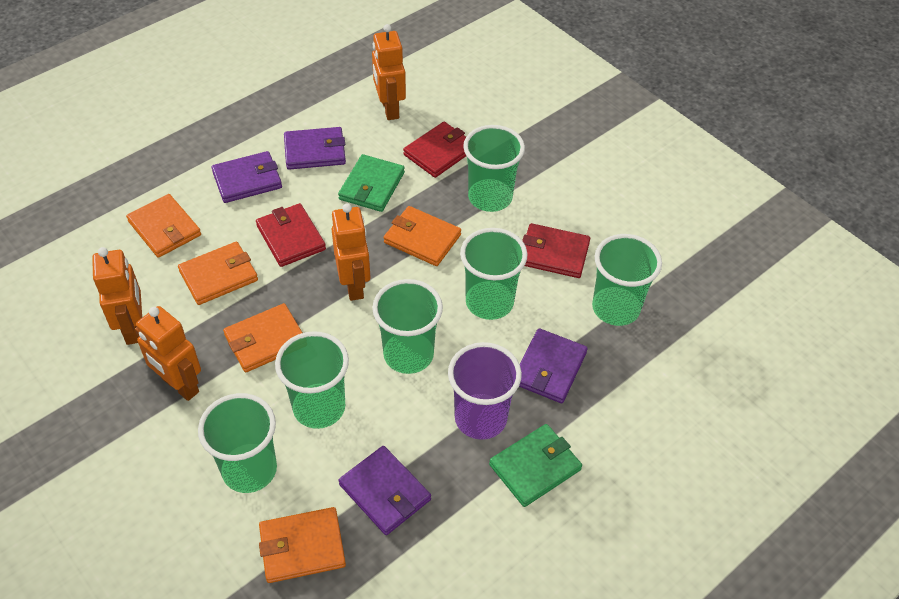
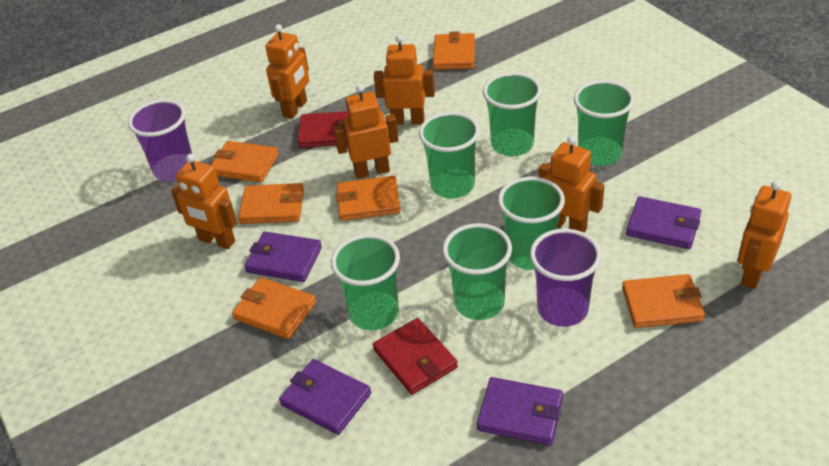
green wallet: [338,154,405,212] [489,424,582,507] = 2 -> none = 0
orange robot: [92,247,142,345] [135,306,201,401] [332,203,371,301] [372,24,406,120] = 4 -> [171,154,237,249] [265,24,309,119] [333,84,399,179] [374,35,435,125] [539,136,604,233] [738,181,791,289] = 6
orange wallet: [126,194,201,258] [178,242,258,305] [223,303,302,372] [259,507,346,583] [384,206,461,266] = 5 -> [211,141,279,183] [232,277,316,339] [238,183,304,224] [335,176,400,221] [433,31,475,70] [622,274,705,328] = 6
purple cup: [448,342,522,440] = 1 -> [128,99,192,182] [530,229,602,327] = 2
red wallet: [256,203,326,267] [403,122,466,178] [522,223,590,278] = 3 -> [297,111,349,148] [373,318,458,395] = 2

